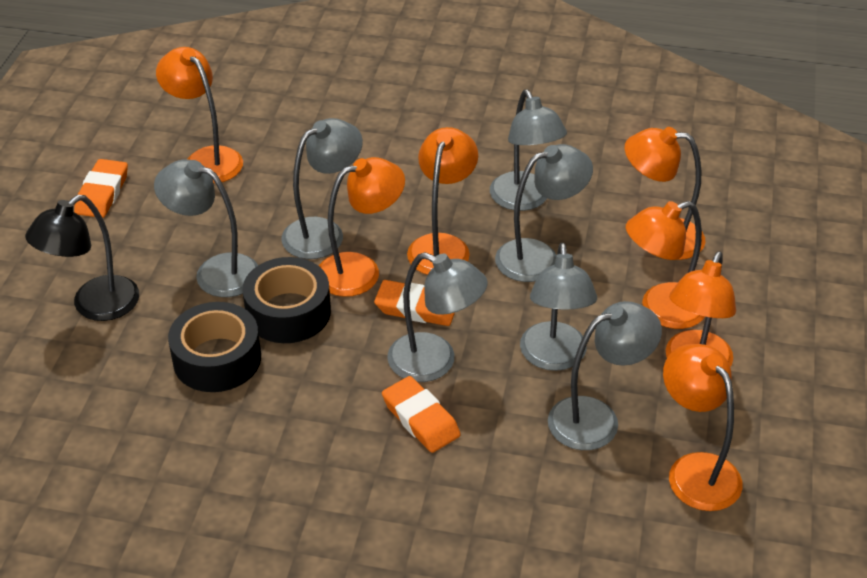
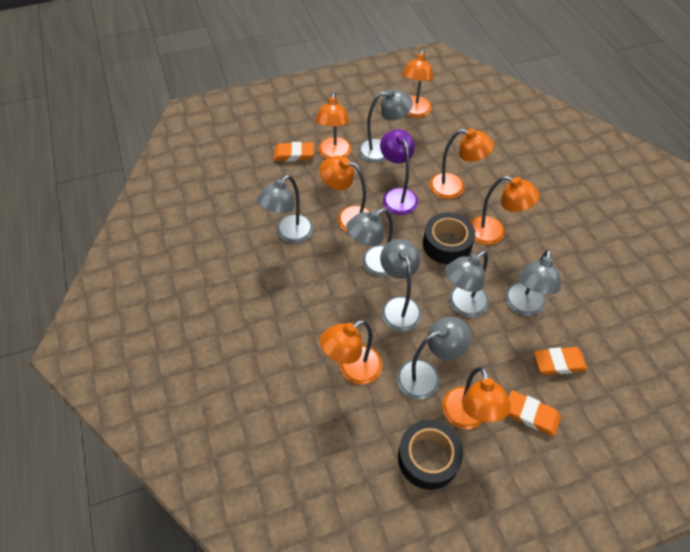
black lamp: [25,195,139,321] = 1 -> none = 0
purple lamp: none = 0 -> [380,129,418,215] = 1

